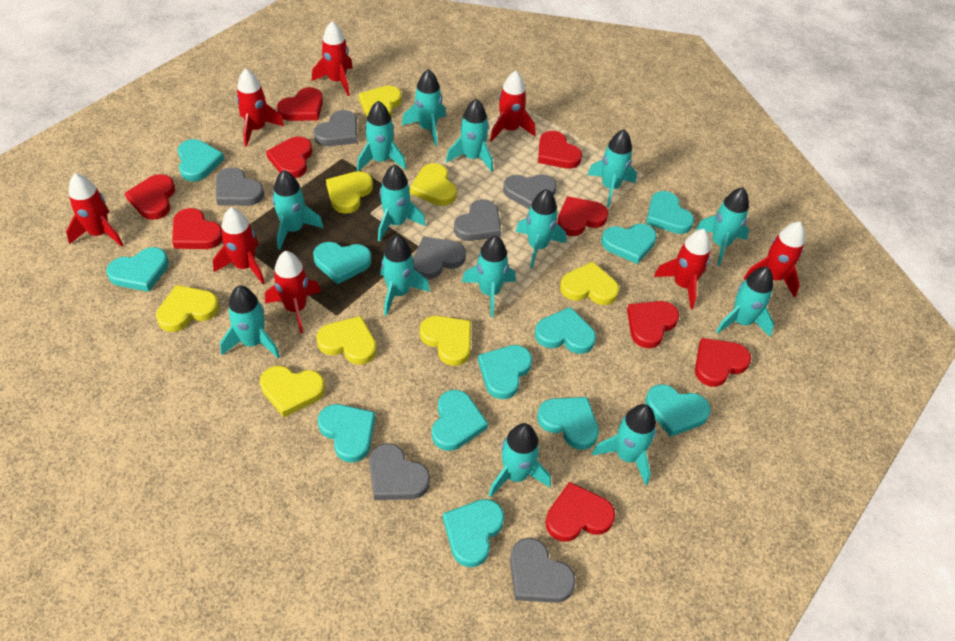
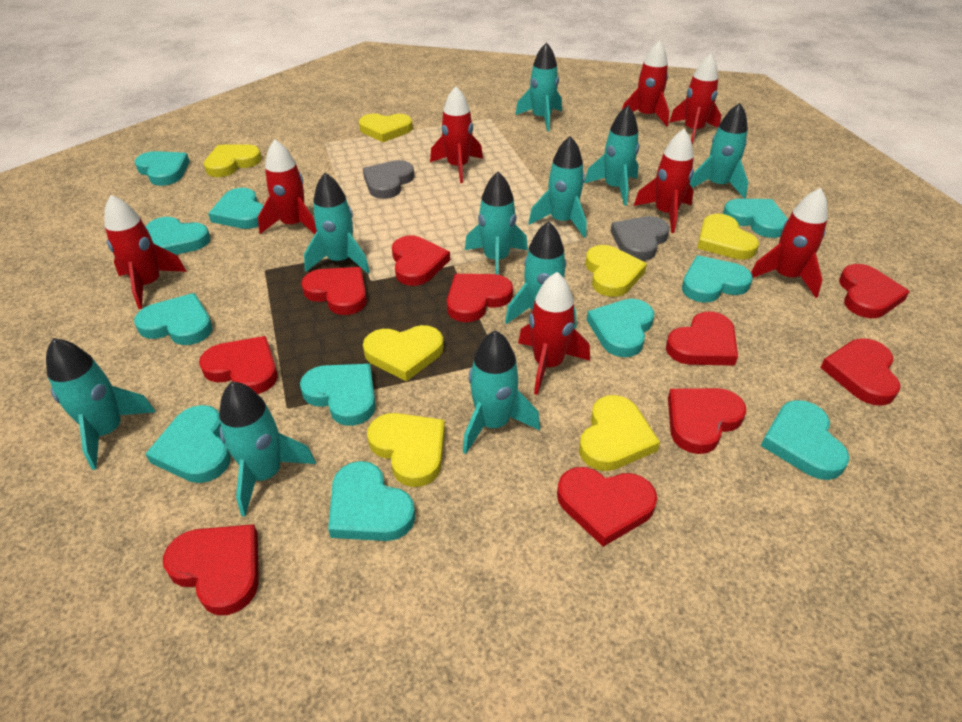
grey heart: [216,167,264,206] [314,110,357,146] [369,443,430,500] [413,237,466,279] [454,199,501,241] [503,174,557,209] [510,538,576,603] = 7 -> [363,160,414,199] [611,216,670,261] = 2
red heart: [125,174,175,220] [172,208,223,249] [266,137,312,178] [277,87,323,121] [538,131,582,169] [545,482,615,542] [557,196,608,236] [627,301,679,348] [695,338,751,387] = 9 -> [163,524,259,615] [199,336,278,394] [301,267,367,315] [392,236,450,286] [447,274,513,322] [557,467,657,547] [666,311,738,366] [668,388,746,454] [820,339,900,406] [839,264,910,318] = 10
turquoise heart: [106,247,169,292] [178,139,224,181] [313,242,371,284] [318,404,376,462] [432,390,488,451] [443,499,504,567] [478,345,532,399] [535,307,596,354] [537,397,599,450] [601,224,657,264] [645,384,711,437] [646,191,694,234] = 12 -> [134,293,213,345] [135,151,190,186] [145,405,231,483] [146,217,210,255] [208,188,264,229] [300,364,376,426] [328,461,415,541] [587,299,654,357] [682,255,753,303] [723,199,788,238] [761,400,850,480] = 11
turquoise rocket: [220,286,280,358] [272,170,324,250] [357,101,406,171] [378,164,426,242] [380,235,430,316] [402,69,446,146] [446,98,493,172] [462,235,516,317] [489,423,551,497] [515,189,566,269] [588,129,637,207] [592,404,656,485] [696,187,749,266] [716,267,774,337] = 14 -> [46,338,156,470] [219,381,316,517] [304,173,370,274] [463,330,540,454] [465,172,528,275] [505,221,577,329] [515,42,562,132] [528,136,587,238] [584,105,639,206] [690,103,748,199] = 10
yellow heart: [156,285,219,332] [260,366,325,417] [316,316,377,365] [326,171,373,214] [359,86,402,117] [410,163,457,206] [420,316,471,366] [560,261,619,305] = 8 -> [204,144,262,177] [359,114,413,142] [363,325,444,381] [367,413,445,487] [579,395,660,471] [585,245,647,297] [697,214,759,260] = 7

